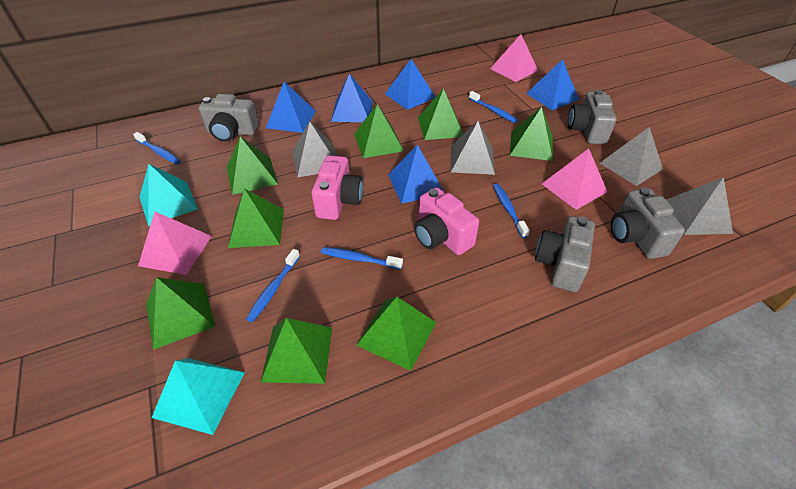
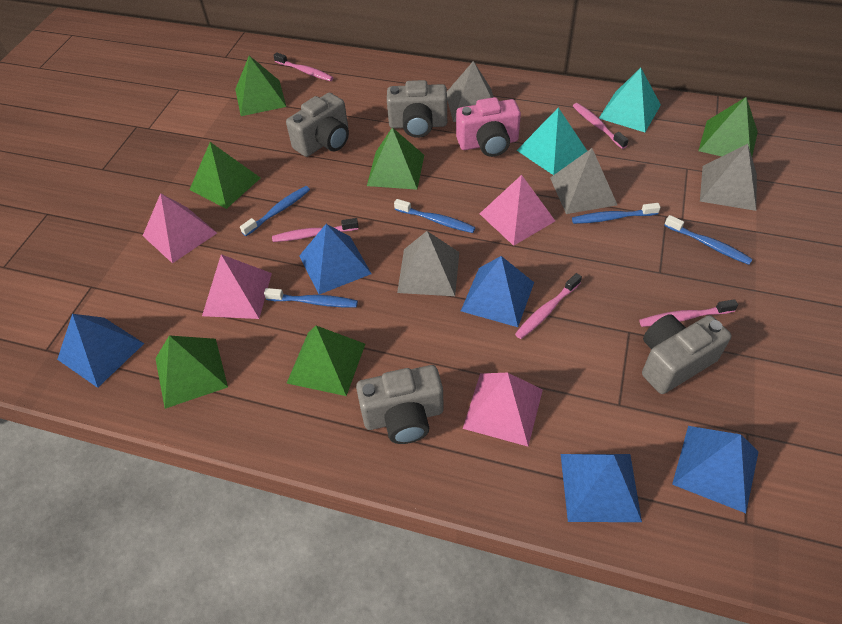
green pyramid: [146,277,215,350] [227,137,278,195] [228,189,284,248] [260,318,332,384] [354,104,404,158] [356,297,437,371] [418,89,463,140] [510,107,553,161] = 8 -> [155,335,228,409] [189,142,260,209] [235,56,286,116] [287,326,365,396] [367,127,424,190] [698,97,758,156] = 6
pink camera: [311,155,364,220] [414,187,479,255] = 2 -> [456,97,521,157] = 1
pink pyramid: [138,212,212,275] [490,34,538,82] [542,149,607,210] = 3 -> [143,193,217,263] [202,254,272,319] [463,373,543,447] [480,175,555,246] = 4
pink toothbrush: none = 0 -> [272,218,359,242] [273,52,334,81] [515,273,582,339] [573,103,628,149] [639,299,738,327] = 5

